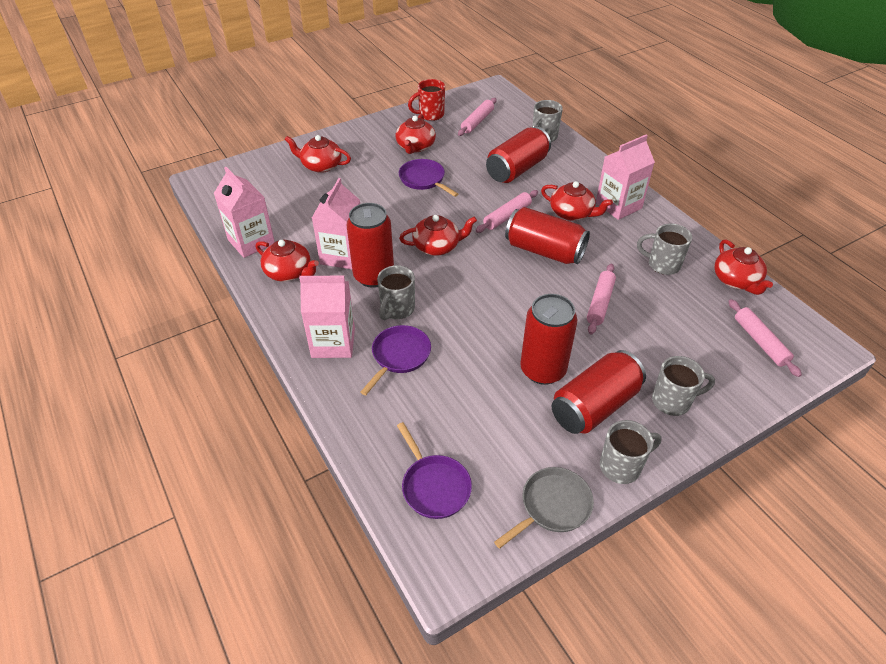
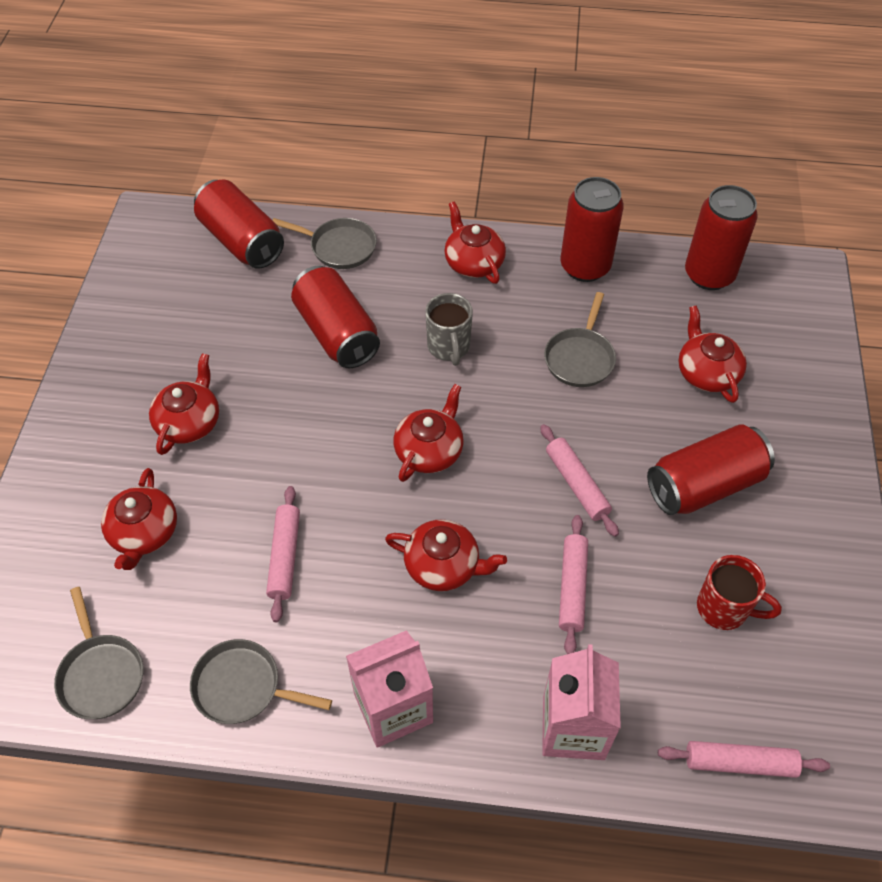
grey mug: [377,265,415,320] [532,100,563,142] [600,420,662,484] [637,224,692,275] [652,356,715,416] = 5 -> [425,293,473,366] = 1
grey pan: [494,467,594,549] = 1 -> [54,587,143,719] [190,639,332,724] [273,218,377,269] [544,292,616,387] = 4
pink carton: [214,167,275,258] [299,276,355,358] [312,178,360,269] [596,134,655,220] = 4 -> [346,630,433,748] [542,644,621,760] = 2
purple pan: [360,325,431,395] [397,422,472,519] [399,159,458,197] = 3 -> none = 0

